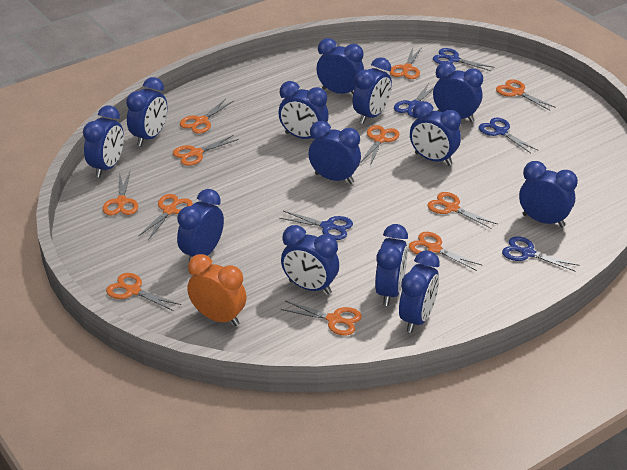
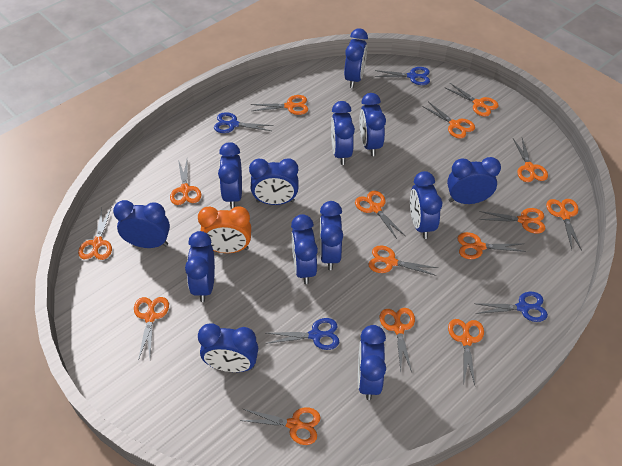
blue scissors: [279,211,353,240] [394,83,434,117] [433,48,495,71] [479,117,537,153] [502,236,580,272] = 5 -> [214,112,274,133] [266,318,339,350] [375,67,430,85] [476,292,548,322] = 4
orange scissors: [103,172,138,216] [106,273,181,311] [138,194,193,240] [173,135,239,166] [180,99,233,134] [281,301,362,336] [360,125,400,166] [389,47,422,79] [409,232,482,271] [427,192,497,229] [496,79,556,111] = 11 -> [78,208,112,260] [134,297,169,361] [170,160,201,205] [240,407,321,445] [251,95,308,115] [355,191,405,239] [368,245,438,276] [380,308,415,372] [422,102,475,138] [446,83,499,116] [448,319,484,386] [458,232,526,259] [479,208,546,234] [513,138,548,182] [546,199,582,251] = 15

